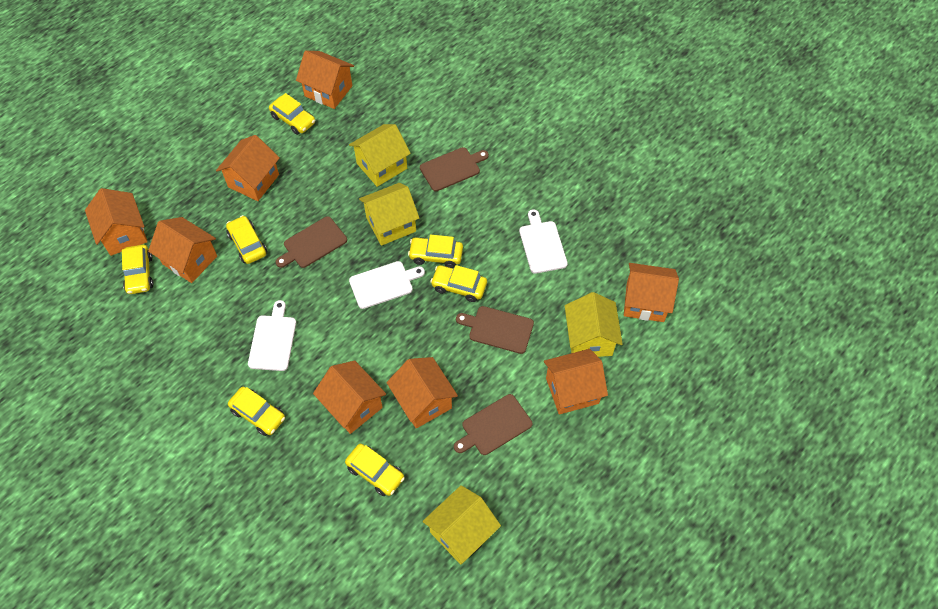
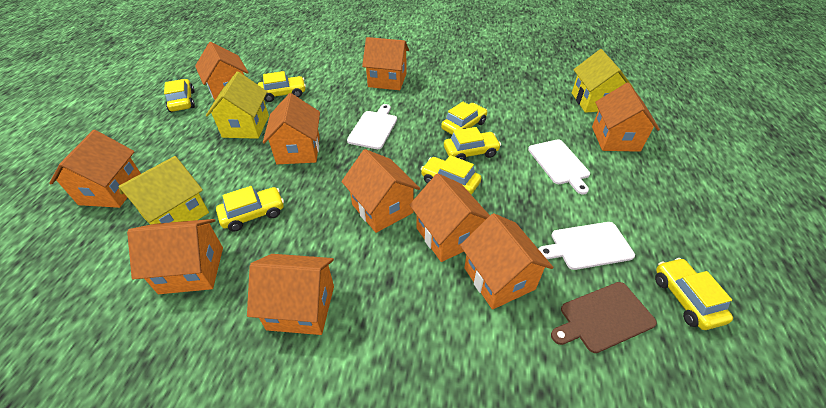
brown cutting board: [276,216,347,268] [420,147,489,191] [454,394,532,455] [456,306,534,354] = 4 -> [551,282,657,353] = 1
orange house: [85,188,148,256] [148,217,217,283] [216,135,280,201] [296,51,354,109] [313,360,386,434] [387,357,458,429] [544,349,608,414] [624,263,679,322] = 8 -> [49,130,141,208] [127,219,223,294] [195,42,249,100] [247,254,334,335] [263,93,320,164] [341,149,420,233] [362,37,409,90] [410,173,490,262] [460,213,553,310] [592,83,660,152] = 10
yellow house: [349,124,411,187] [359,183,419,246] [422,485,501,564] [565,292,623,357] = 4 -> [119,156,209,225] [206,72,269,139] [572,49,633,113] = 3

